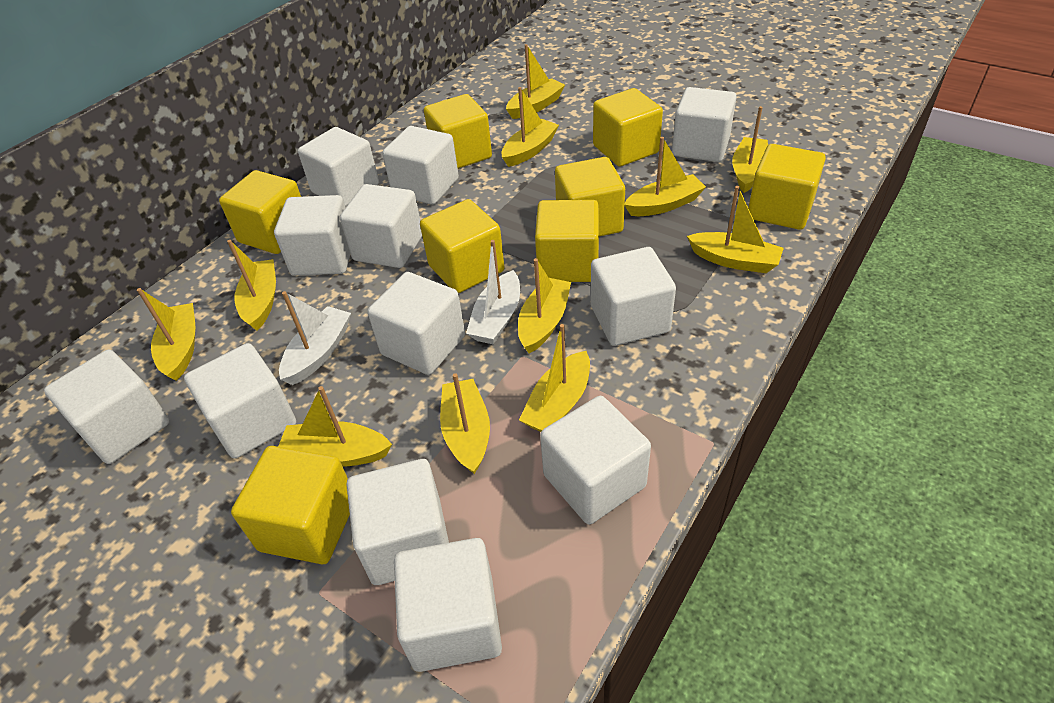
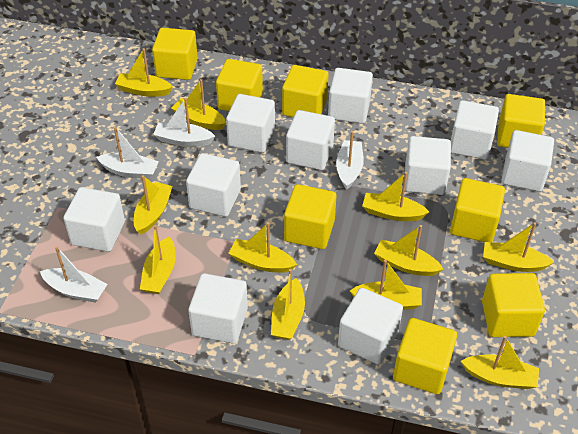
white boat: [279,291,351,385] [466,240,520,344] = 2 -> [40,246,107,303] [96,127,159,179] [153,98,215,147] [336,131,364,190] = 4
white cube: [44,349,169,464] [184,343,296,459] [274,195,351,276] [298,127,379,207] [340,184,422,268] [346,459,449,585] [367,272,465,375] [382,126,459,205] [394,538,502,672] [540,396,651,525] [591,247,676,346] [672,87,737,162] = 12 -> [64,187,125,252] [186,153,241,217] [188,273,248,344] [226,94,275,153] [286,110,335,170] [328,68,373,124] [338,288,403,364] [405,136,451,195] [451,100,499,160] [502,130,554,192] = 10

